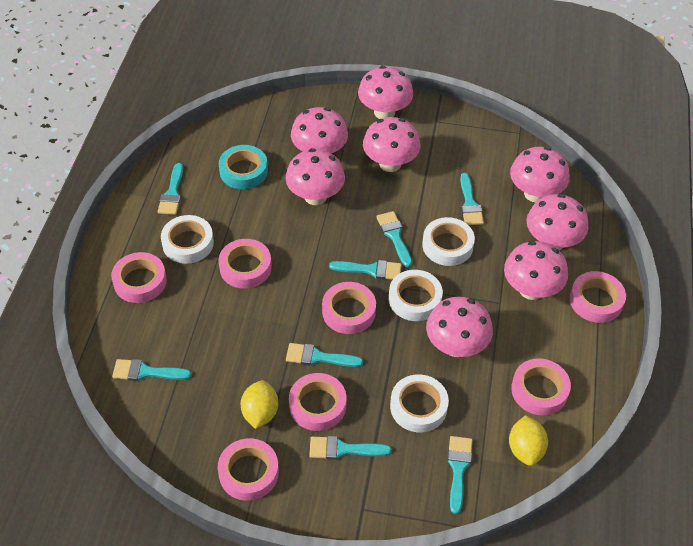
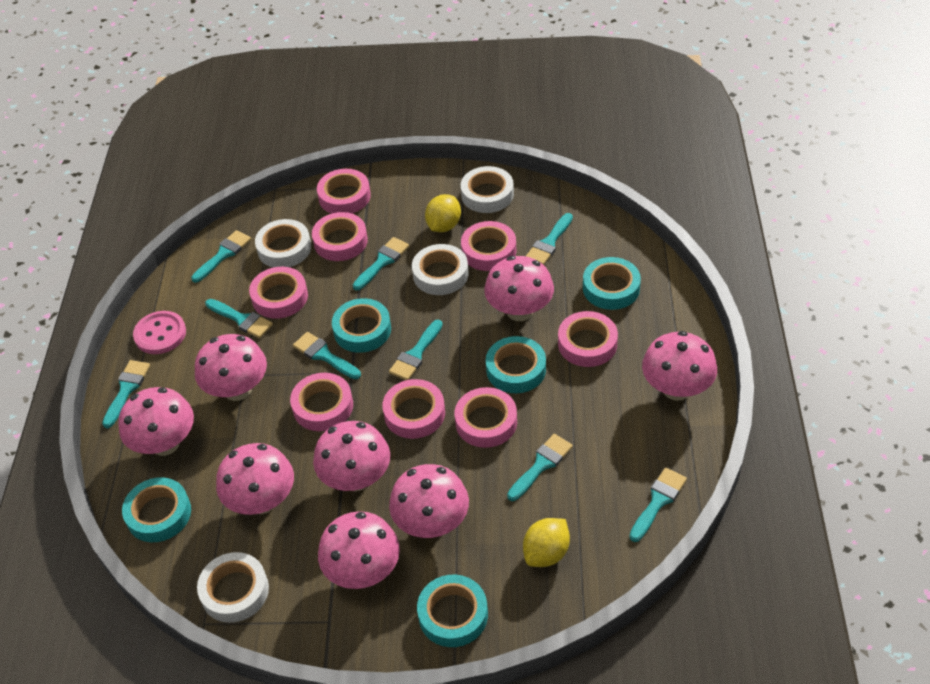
pink button: none = 0 -> [133,311,186,354] = 1
pink tape: [111,252,167,303] [218,239,272,289] [218,438,279,501] [289,373,347,431] [322,282,376,334] [511,358,571,416] [570,271,626,323] = 7 -> [249,267,308,319] [290,373,353,431] [312,212,368,261] [317,169,371,214] [382,379,445,439] [455,387,517,448] [461,221,516,271] [558,311,618,367] = 8
turquoise brush: [112,359,192,381] [158,163,183,215] [286,343,363,367] [309,436,392,460] [329,260,402,280] [376,211,412,267] [448,436,472,514] [460,173,484,225] = 8 -> [102,360,150,428] [191,230,251,283] [205,299,273,338] [293,332,361,379] [353,237,409,290] [389,320,443,380] [507,434,573,501] [526,213,573,265] [629,468,687,542] = 9
turquoise tape: [219,145,268,189] = 1 -> [122,477,191,542] [332,298,391,353] [417,575,488,647] [486,336,546,393] [583,257,641,310] = 5

